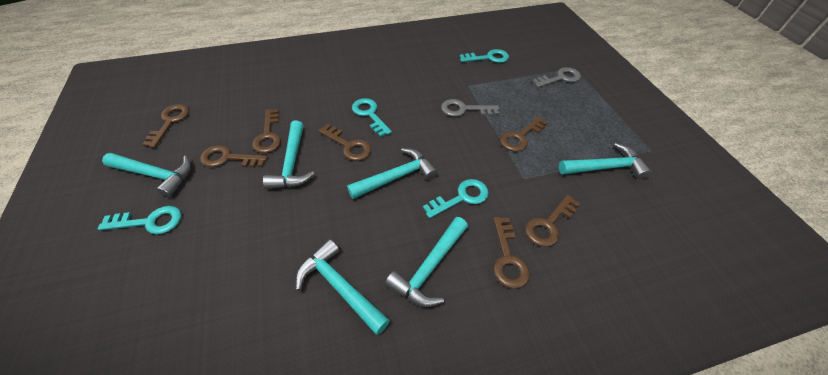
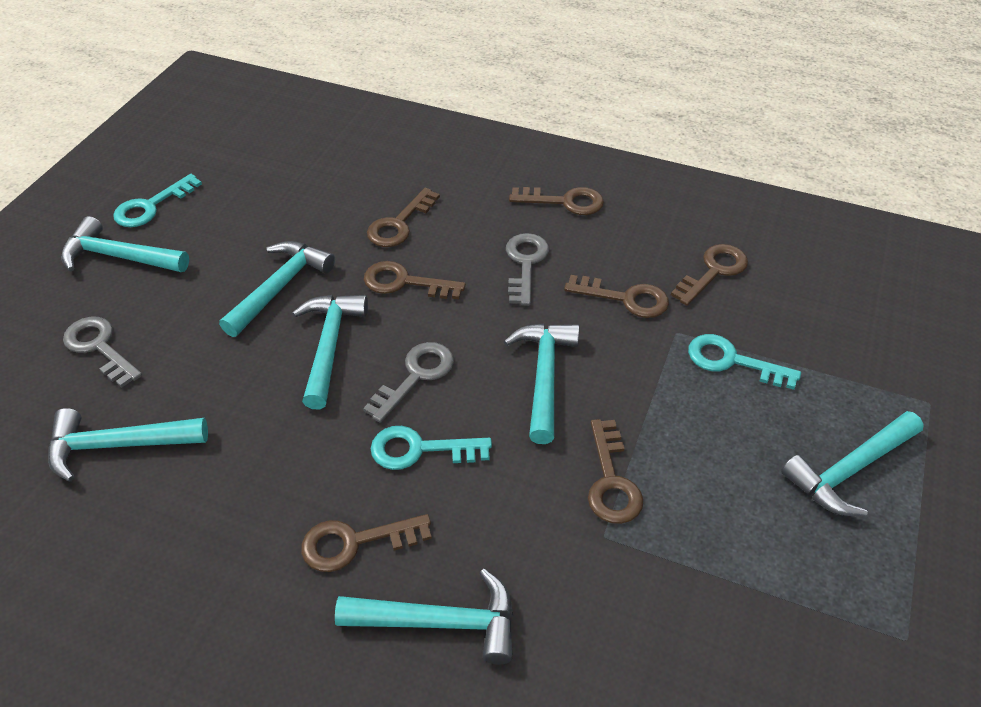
grey key: [441,99,499,117] [532,67,581,88] = 2 -> [63,317,142,387] [363,342,454,423] [506,233,549,306] = 3
turquoise hammer: [102,153,191,198] [263,120,315,189] [296,239,390,335] [347,148,438,199] [385,217,468,307] [559,143,652,179] = 6 -> [48,408,208,482] [61,216,189,272] [219,241,335,337] [292,295,368,410] [335,569,513,664] [504,324,580,444] [781,411,924,516] = 7
turquoise key: [98,206,181,234] [352,98,392,137] [423,179,489,218] [460,49,509,63] = 4 -> [113,174,202,227] [370,426,492,470] [688,334,801,390] = 3

